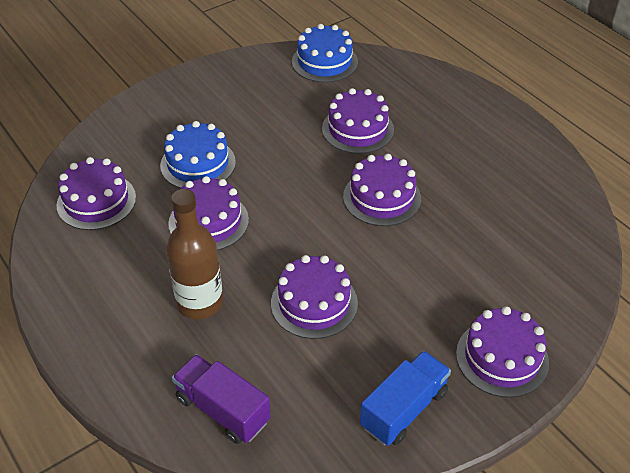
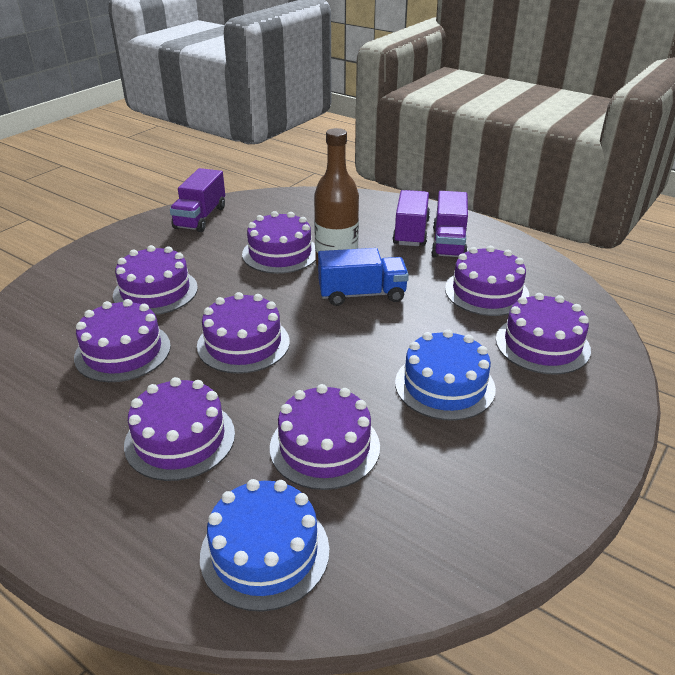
purple cake: [57,157,136,230] [168,176,249,251] [271,255,358,339] [322,88,394,154] [343,154,421,226] [456,306,549,397] = 6 -> [74,299,171,382] [113,245,198,315] [124,377,235,481] [197,292,290,374] [242,211,316,274] [270,384,380,490] [445,246,529,316] [496,293,591,375] = 8
purple truck: [172,354,271,444] = 1 -> [170,168,225,232] [392,190,430,246] [431,191,468,258] = 3

